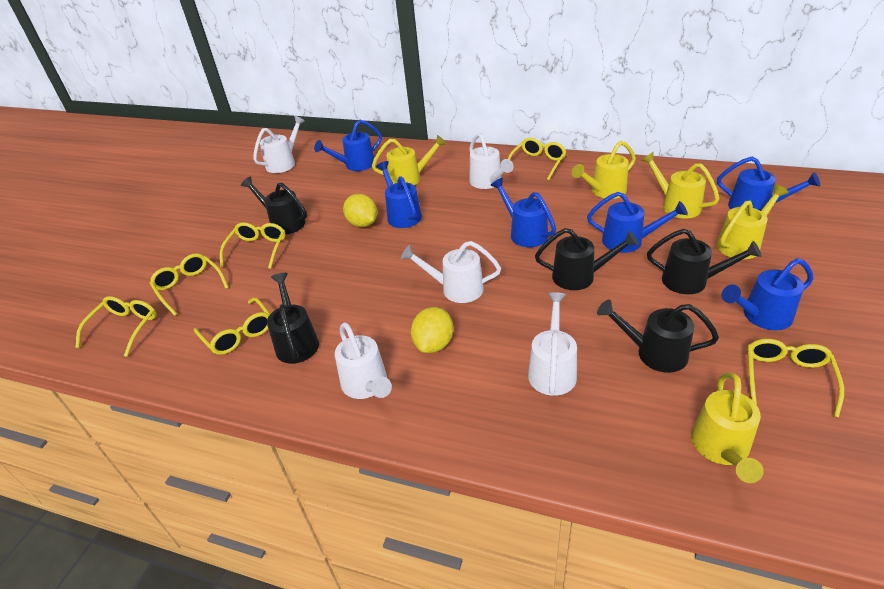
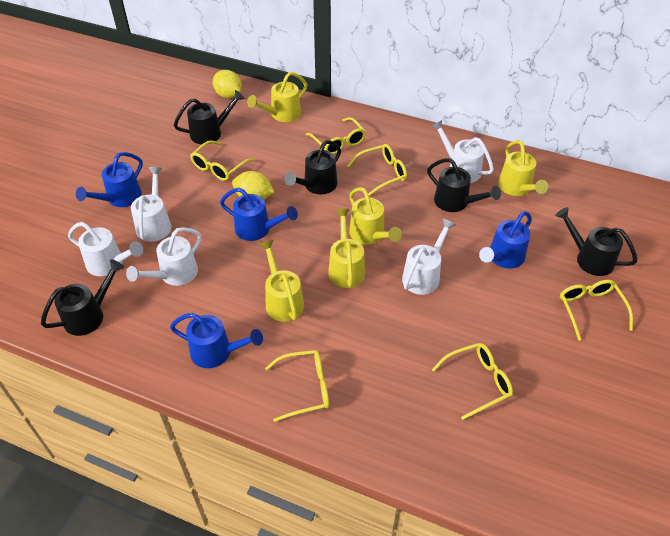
blue watering can: [314,120,382,171] [376,161,422,228] [490,177,556,247] [587,192,688,253] [717,157,820,211] [722,258,813,330] = 6 -> [76,152,143,207] [170,313,263,368] [220,188,298,241] [479,211,532,269] = 4

